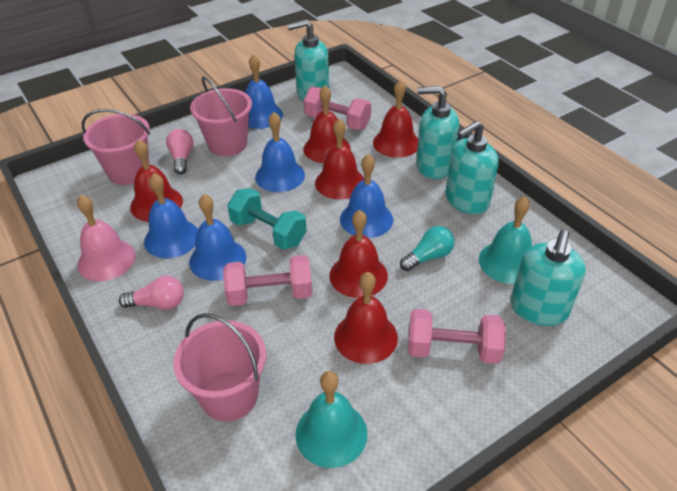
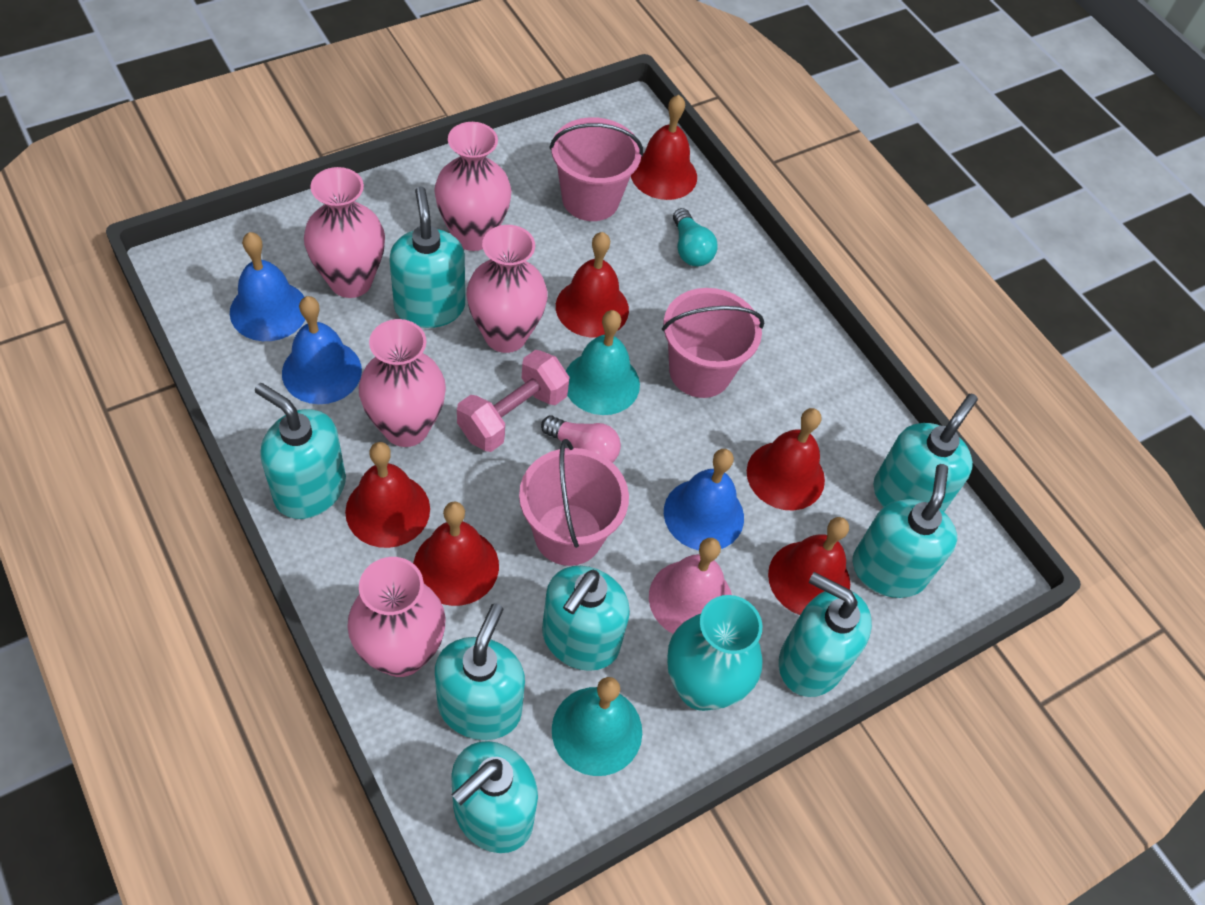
blue bell: [144,173,198,258] [189,194,246,281] [245,54,283,129] [255,112,305,192] [340,154,393,238] = 5 -> [230,232,306,341] [282,296,362,404] [664,449,744,550] = 3
pink dumbbell: [223,255,312,306] [304,87,371,130] [408,309,506,364] = 3 -> [457,350,570,452] = 1
pink light bulb: [119,276,184,310] [166,129,194,174] = 2 -> [541,416,621,463] = 1
pink vase: none = 0 -> [304,167,385,298] [347,557,446,677] [359,319,446,447] [434,122,512,251] [467,225,548,353] = 5
turquoise dumbbell: [227,188,307,250] = 1 -> none = 0
turquoise soap dispenser: [287,19,329,102] [416,86,459,179] [445,121,499,214] [511,230,586,326] = 4 -> [255,383,346,519] [390,186,465,328] [435,603,525,740] [451,741,538,853] [542,566,630,671] [779,572,872,697] [853,464,957,598] [873,393,978,512] = 8
turquoise vase: none = 0 -> [667,595,763,711] = 1

